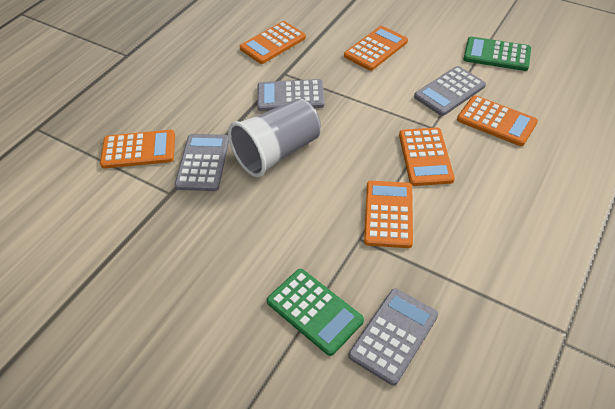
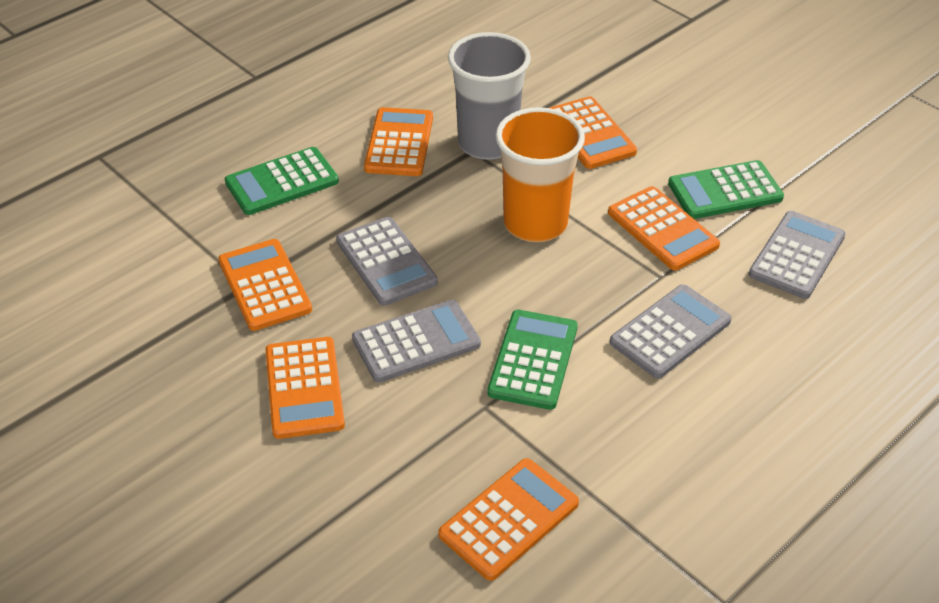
green calculator: [267,269,364,356] [463,37,531,71] = 2 -> [225,147,339,215] [487,310,578,410] [668,160,784,219] = 3
orange cup: none = 0 -> [496,107,585,242] = 1

